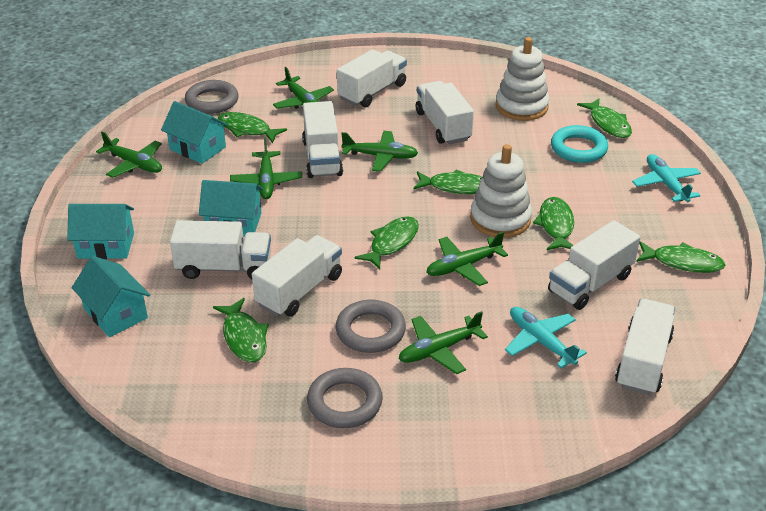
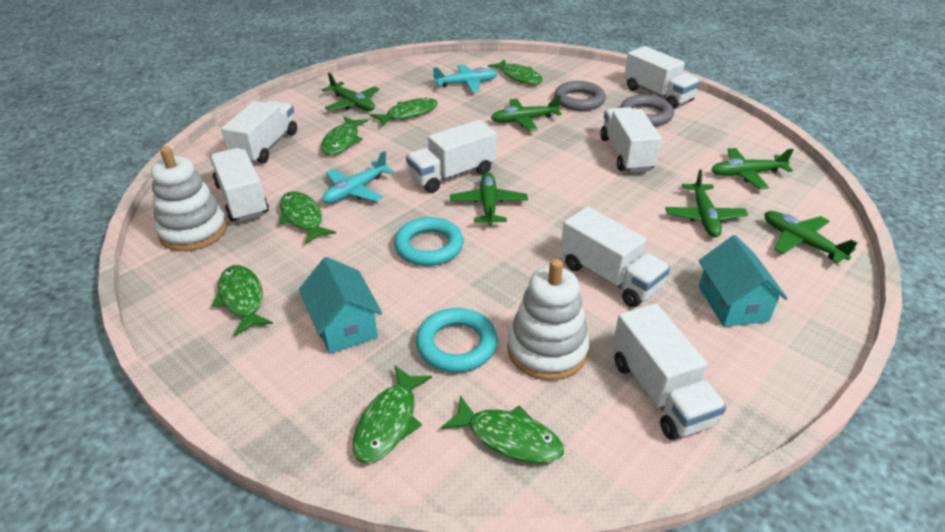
grey ring: [185,80,239,114] [307,368,383,428] [336,300,406,353] = 3 -> [554,81,606,111] [620,95,674,126] = 2
turquoise house: [67,204,134,259] [72,256,150,337] [161,101,229,164] [199,180,263,236] = 4 -> [299,257,382,354] [699,235,788,327] = 2
turquoise ring: [551,125,608,163] = 1 -> [394,217,464,266] [416,308,498,373] = 2

